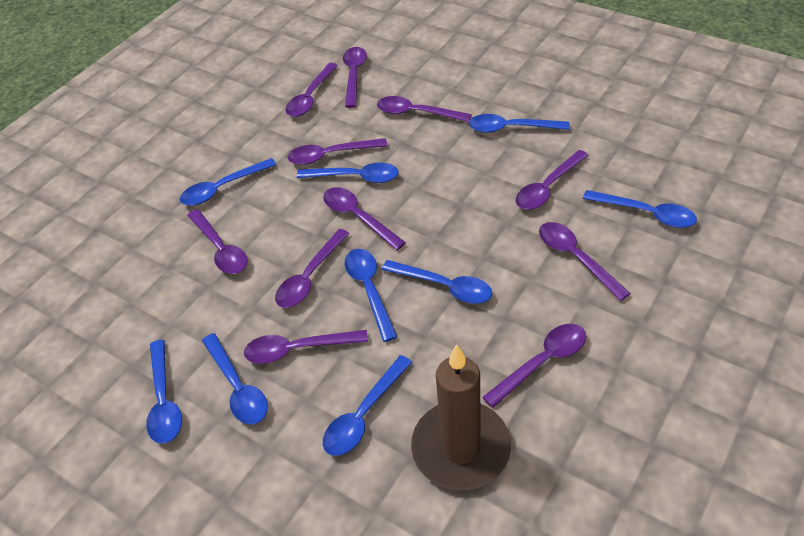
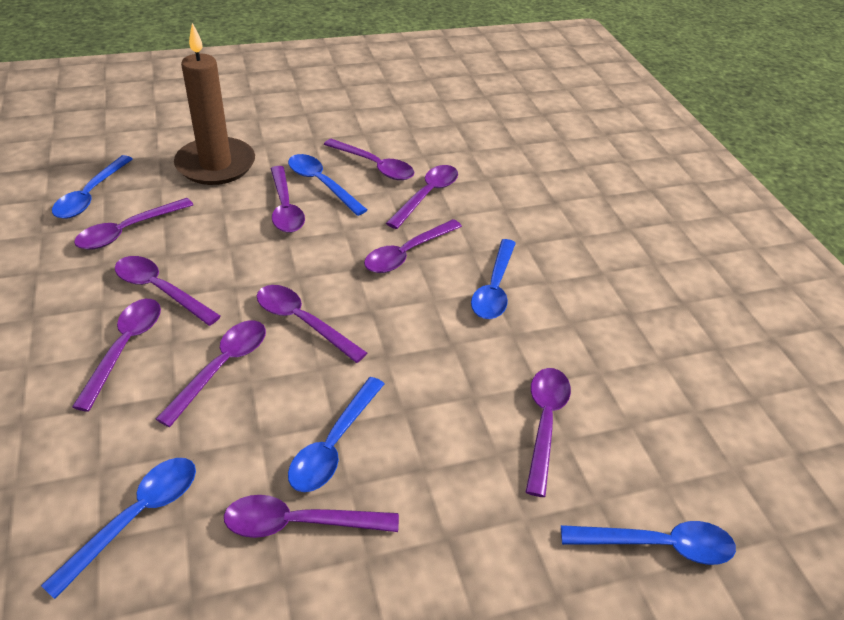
blue spoon: [146,340,182,444] [180,158,276,206] [202,333,268,424] [297,163,399,183] [323,355,412,456] [344,249,397,342] [382,260,492,304] [469,114,570,133] [583,190,697,228] = 9 -> [41,458,196,599] [52,155,133,219] [288,154,367,216] [288,377,384,492] [471,239,516,319] [561,521,736,565] = 6

